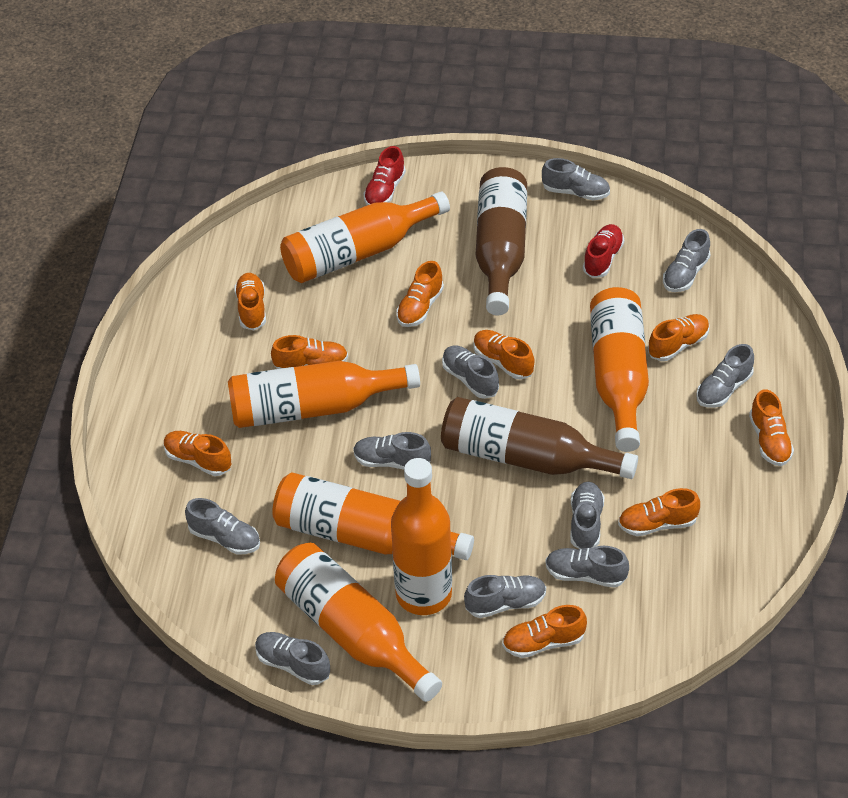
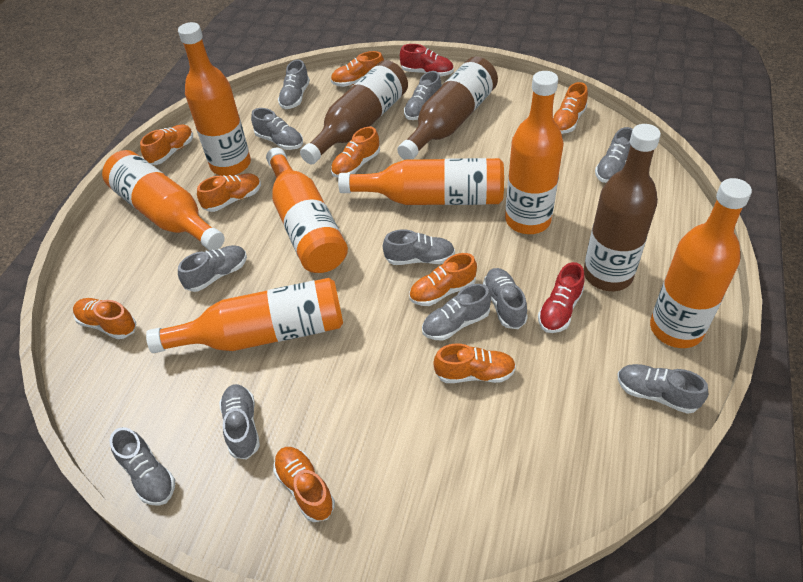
brown bottle: [441,397,638,479] [476,167,527,315] = 2 -> [300,60,408,165] [397,57,498,160] [583,124,661,291] = 3
grey shoe: [185,498,260,554] [255,632,330,685] [353,432,431,470] [442,346,499,399] [464,575,546,618] [542,158,610,201] [545,546,629,588] [570,482,604,549] [663,229,711,292] [696,344,754,408] = 10 -> [110,427,175,506] [178,245,247,292] [219,384,260,459] [251,108,303,150] [278,59,310,109] [383,229,455,265] [404,71,441,120] [422,284,491,340] [483,268,528,329] [595,127,633,183] [618,364,708,414] = 11
orange bottle: [228,361,420,428] [272,473,474,560] [275,543,442,702] [280,191,450,283] [391,458,452,615] [590,287,649,452] = 6 -> [102,150,225,250] [146,278,343,353] [178,22,251,176] [266,148,348,273] [338,158,504,205] [505,71,564,234] [650,178,752,348] = 7

